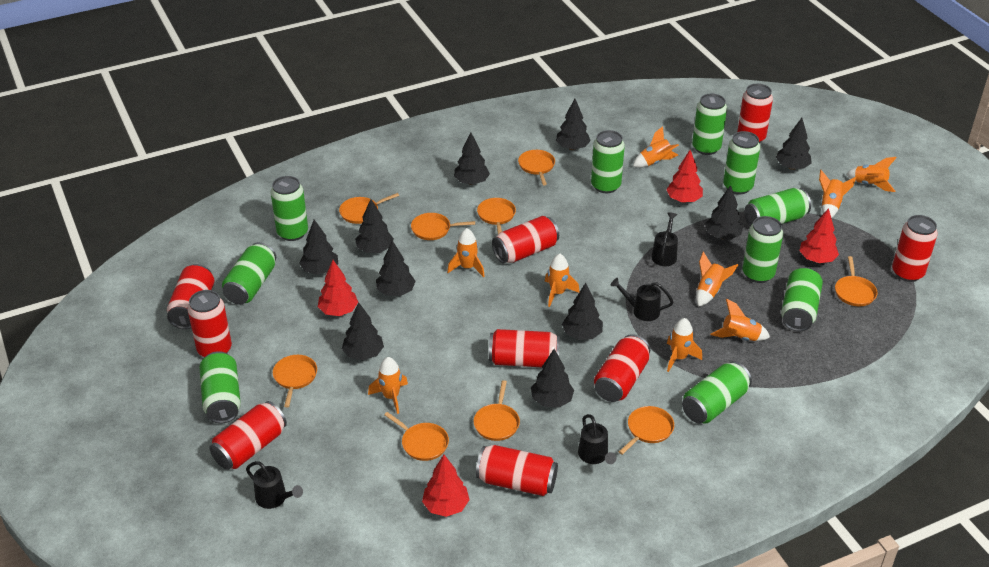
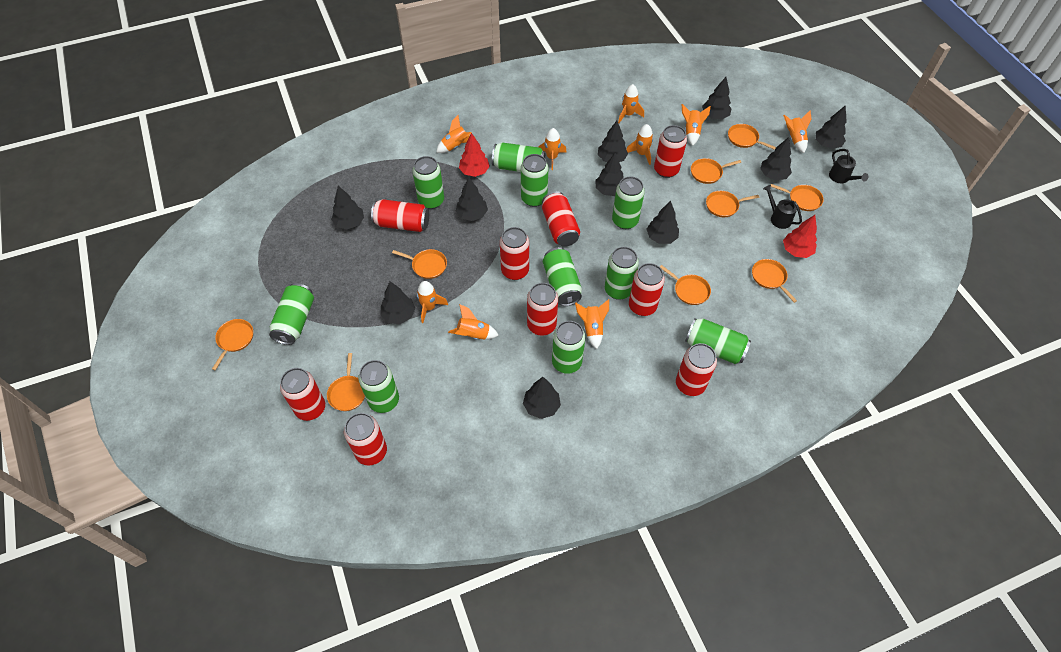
black watering can: [246,461,303,509] [578,414,616,464] [610,278,673,321] [651,212,678,266] = 4 -> [763,185,802,229] [829,149,868,183] = 2
red tree: [318,260,358,316] [422,455,470,517] [666,150,703,203] [799,208,839,263] = 4 -> [459,133,490,177] [783,215,817,258] = 2

